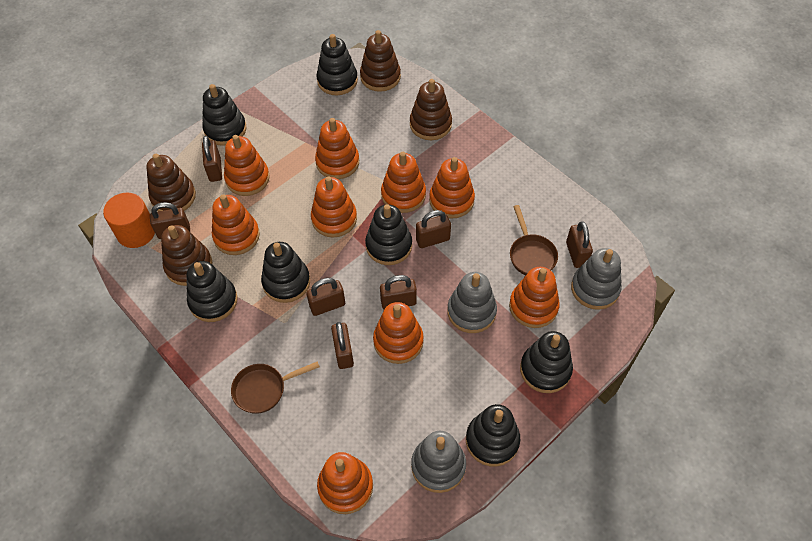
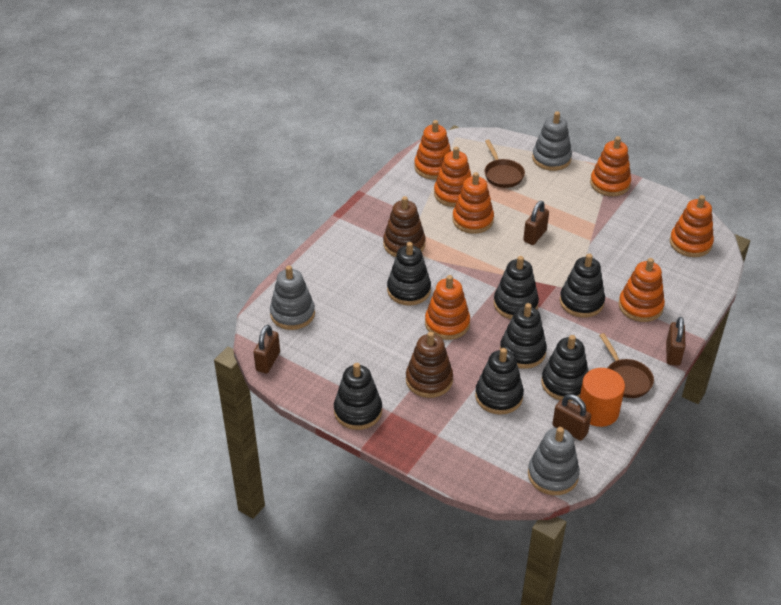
brown padlock: [150,202,190,239] [202,136,222,182] [306,278,345,316] [331,322,354,369] [380,275,417,310] [416,210,451,248] [566,221,593,268] = 7 -> [253,325,280,373] [523,201,549,245] [552,394,591,441] [666,317,685,366] = 4
brown stacking toy: [146,154,196,211] [161,225,212,286] [360,30,401,92] [410,79,452,140] = 4 -> [383,196,425,257] [406,332,453,398] = 2
orange stacking toy: [212,194,260,255] [224,135,270,196] [311,176,357,238] [315,118,359,179] [317,452,373,514] [373,302,424,364] [381,152,426,213] [429,157,475,219] [509,267,560,328] = 9 -> [414,120,451,180] [425,275,470,340] [434,147,472,207] [452,172,494,234] [590,136,631,196] [618,258,665,322] [670,195,714,257] = 7

